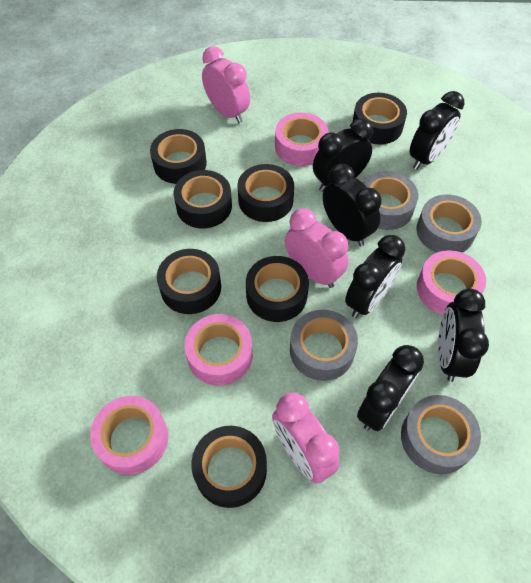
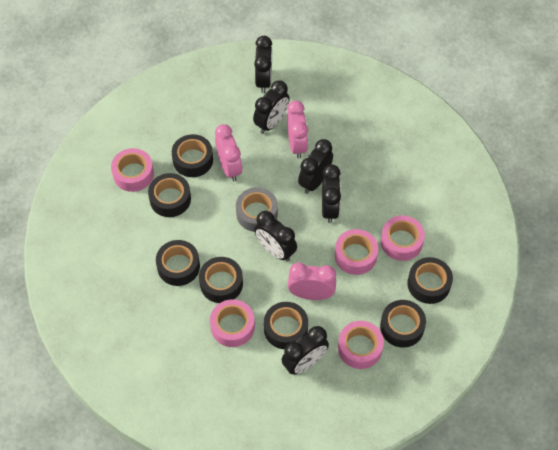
grey tape: [290,310,358,381] [363,171,418,230] [401,395,481,474] [416,194,482,253] = 4 -> [236,187,278,232] = 1
pink tape: [90,396,168,475] [185,314,252,386] [275,113,329,166] [417,250,486,315] = 4 -> [111,148,154,192] [210,299,255,347] [335,229,378,275] [338,321,384,369] [381,216,425,261] = 5

